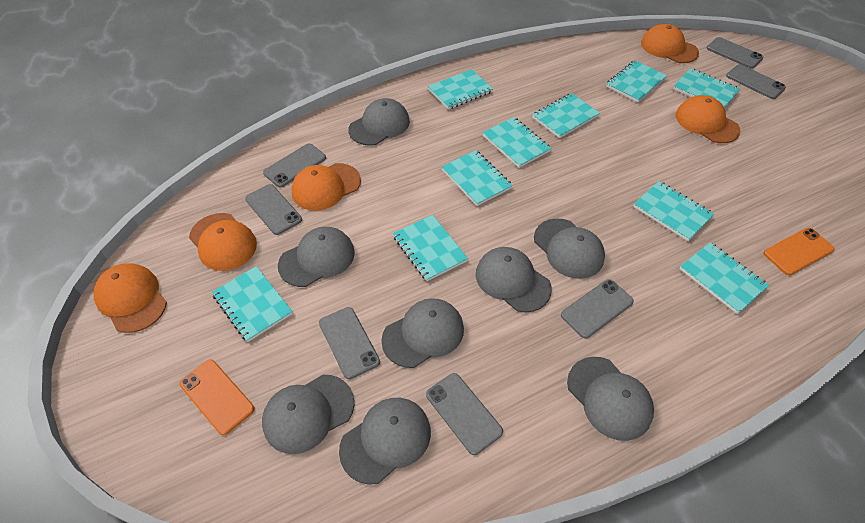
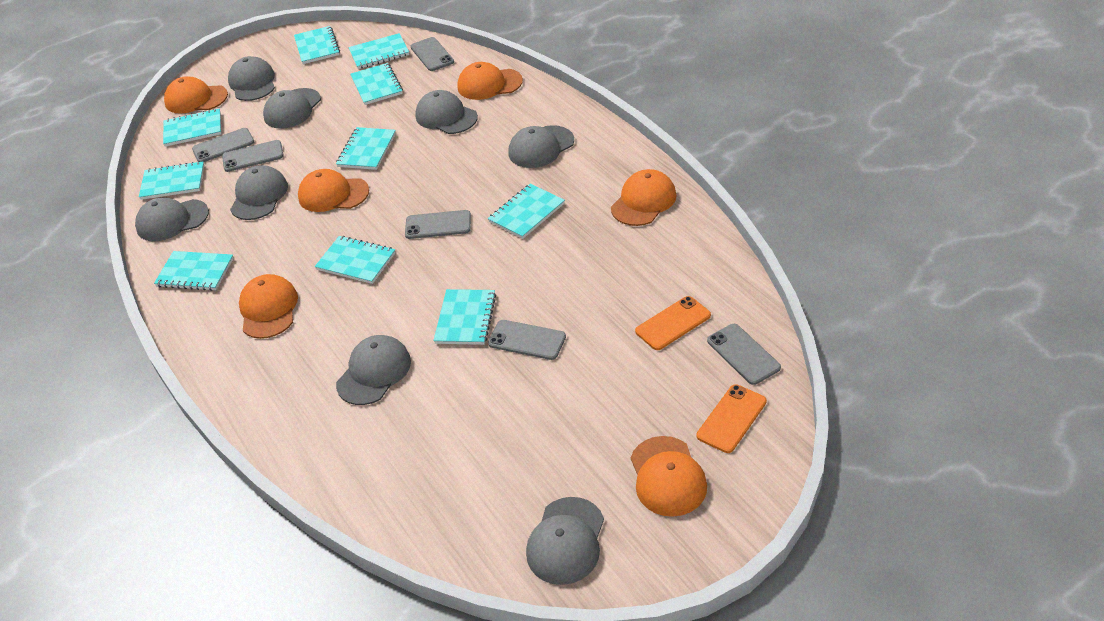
grey phone: [245,184,302,235] [263,143,326,188] [319,307,380,379] [426,373,503,455] [561,279,634,338] [707,37,763,68] [726,64,786,99] = 7 -> [192,128,254,162] [222,140,284,172] [405,210,471,239] [411,37,454,71] [488,320,566,360] [707,324,781,385] = 6
orange cap: [94,263,167,333] [189,213,257,271] [291,163,361,211] [641,24,699,63] [676,95,741,143] = 5 -> [164,76,228,114] [239,274,298,339] [298,169,369,212] [457,62,523,100] [611,169,677,226] [631,436,707,517] = 6

